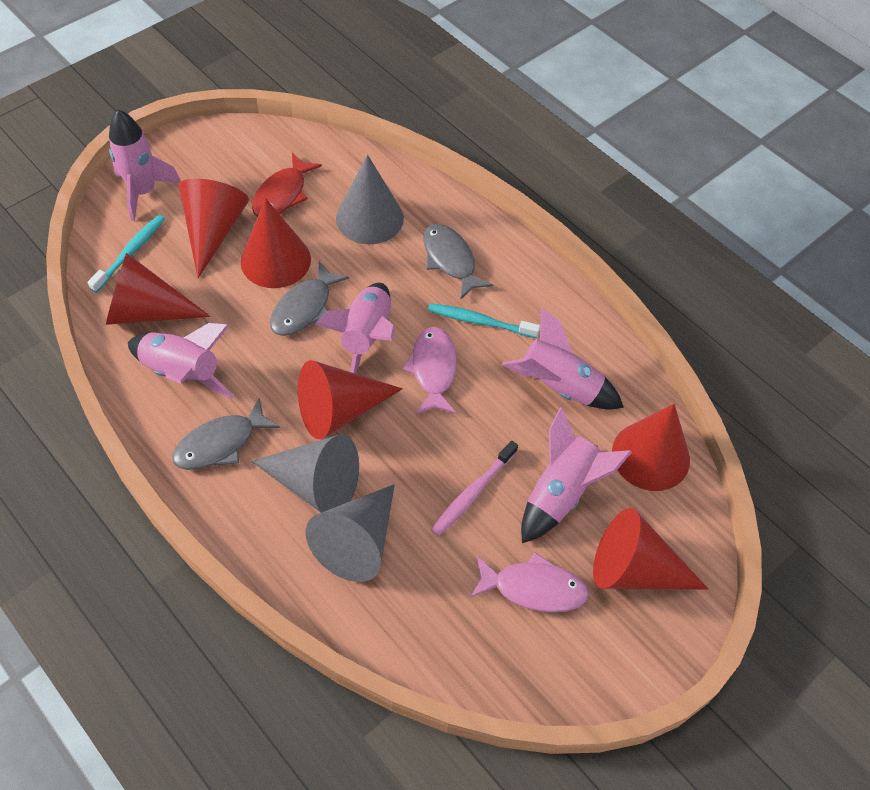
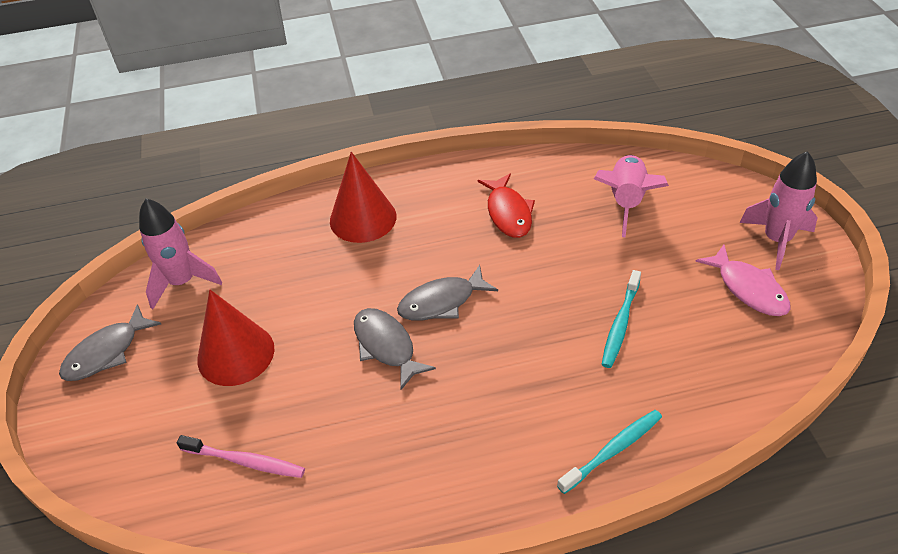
grey cone: [251,435,359,513] [305,484,395,582] [336,155,404,244] = 3 -> none = 0
pink fish: [402,327,457,414] [470,552,589,613] = 2 -> [695,245,790,316] = 1
pink rocket: [109,110,181,221] [128,323,234,398] [315,283,395,374] [502,307,624,410] [521,407,632,543] = 5 -> [139,198,223,309] [594,155,669,237] [740,151,818,270] = 3
red cone: [106,253,210,325] [179,178,249,278] [241,198,311,288] [298,360,403,439] [593,508,708,590] [612,404,690,491] = 6 -> [197,290,275,386] [330,152,396,243] = 2

